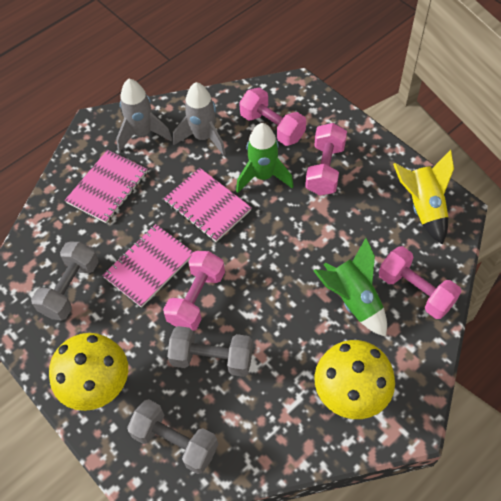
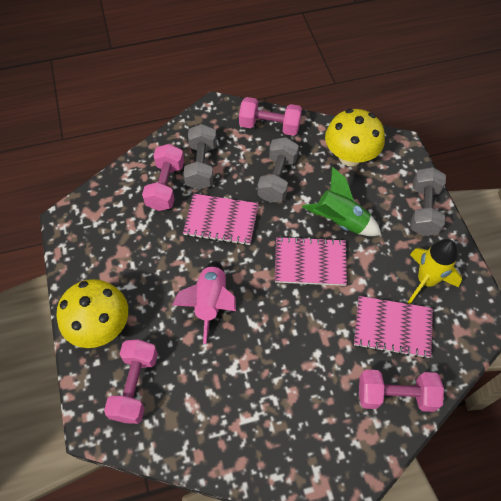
green rocket: [236,123,294,193] [313,238,387,337] = 2 -> [302,167,381,236] = 1
grey rocket: [116,79,172,152] [173,82,226,156] = 2 -> none = 0
pink rocket: none = 0 -> [172,261,236,344] = 1

